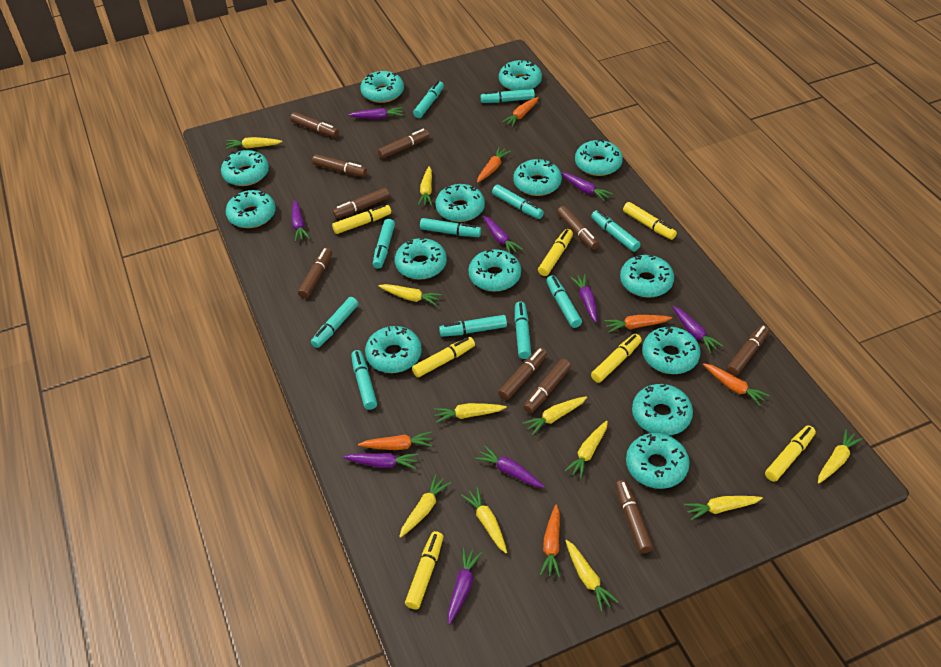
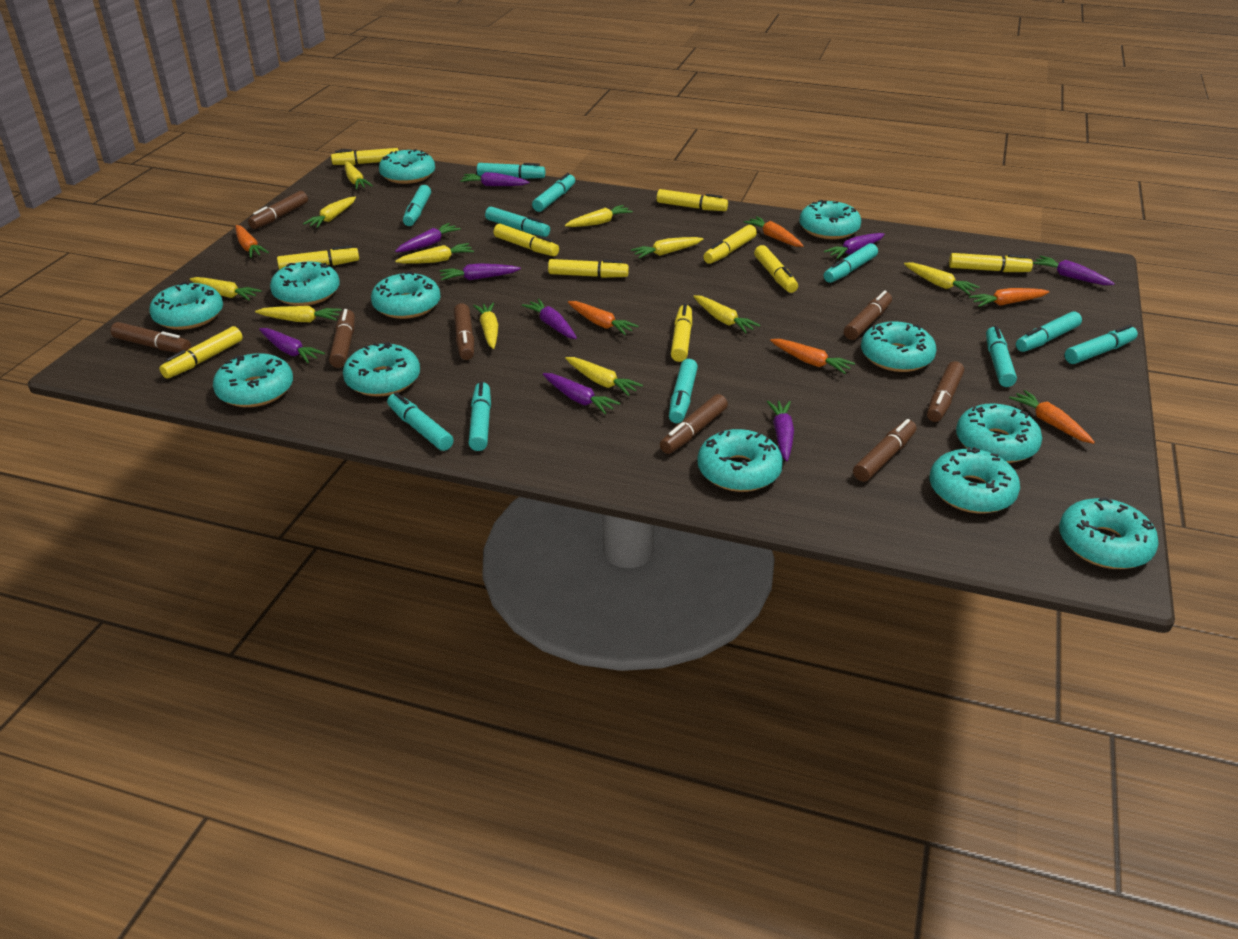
brown marker: [290,112,339,138] [298,248,332,299] [312,154,367,177] [333,188,390,219] [378,129,430,159] [498,348,547,401] [523,359,571,413] [557,206,599,250] [615,480,653,554] [727,325,769,376] = 10 -> [111,322,191,353] [248,191,308,229] [329,309,355,368] [454,303,474,360] [660,394,728,454] [844,290,892,340] [853,419,916,482] [927,361,964,422] = 8
turquoise donut: [221,150,269,186] [226,190,276,228] [360,71,404,103] [365,326,422,373] [395,238,447,279] [435,184,485,222] [468,249,521,292] [499,60,542,91] [514,159,562,196] [575,140,623,176] [620,255,674,298] [626,433,690,489] [632,384,693,436] [642,326,700,374] = 14 -> [149,282,223,330] [213,353,293,407] [270,261,340,306] [343,342,420,397] [371,272,441,319] [379,149,435,184] [697,429,783,492] [799,200,861,239] [861,321,937,372] [930,447,1020,513] [956,403,1042,463] [1059,497,1159,569] = 12
yellow marker: [332,204,391,234] [405,531,443,609] [412,337,475,378] [538,229,573,276] [591,334,642,383] [623,202,677,240] [765,425,816,482] = 7 -> [159,326,243,379] [277,245,359,270] [331,148,399,165] [493,224,559,257] [548,259,629,278] [657,189,728,211] [671,304,692,362] [703,225,757,264] [754,245,798,293] [949,253,1033,272] = 10

